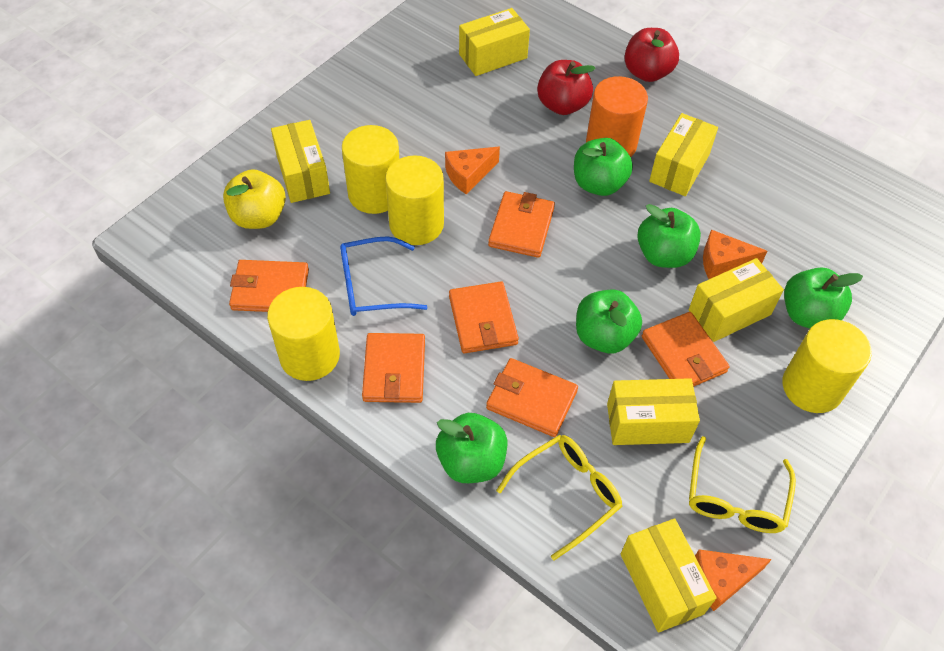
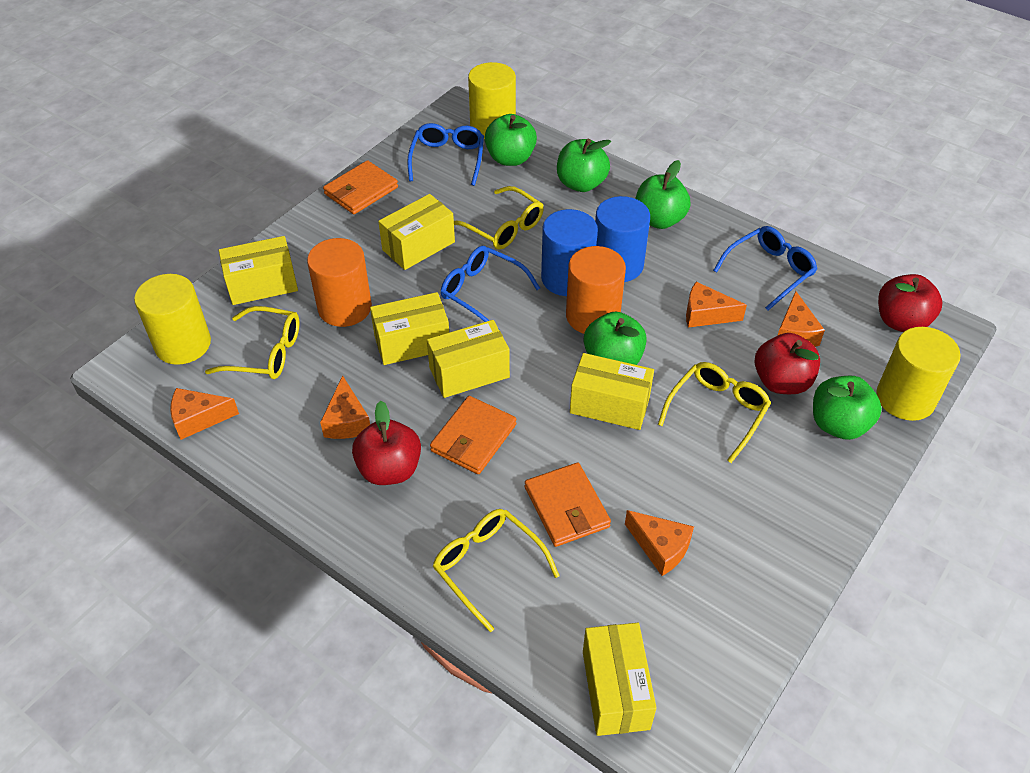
blue cylinder: none = 0 -> [541,209,598,296] [595,196,650,282] = 2
blue glasses: [340,236,428,316] = 1 -> [407,123,484,186] [441,246,540,329] [713,226,817,311] = 3
orange cheese: [445,147,500,194] [695,549,772,611] [703,230,767,279] = 3 -> [170,388,239,440] [320,376,370,439] [625,510,694,576] [686,282,747,328] [777,291,825,347] = 5
orange cylinder: [586,76,648,157] = 1 -> [307,238,372,327] [566,246,626,334] = 2
orange wallet: [229,260,309,312] [362,333,425,403] [449,282,519,353] [486,358,578,437] [488,191,555,258] [642,312,730,387] = 6 -> [323,160,398,214] [430,396,517,474] [525,462,611,547] = 3
red apple: [537,60,596,115] [624,28,679,82] = 2 -> [352,401,421,485] [755,333,820,394] [878,274,942,332] = 3
yellow apple: [223,169,286,229] = 1 -> none = 0
yellow cylinder: [267,287,340,381] [342,125,399,214] [385,155,444,245] [782,319,872,413] = 4 -> [134,274,211,365] [468,62,516,139] [876,327,961,421] = 3
yellow glasses: [496,435,623,560] [689,436,796,533] = 2 -> [205,306,299,379] [433,509,560,632] [454,186,544,250] [658,362,771,463] = 4

